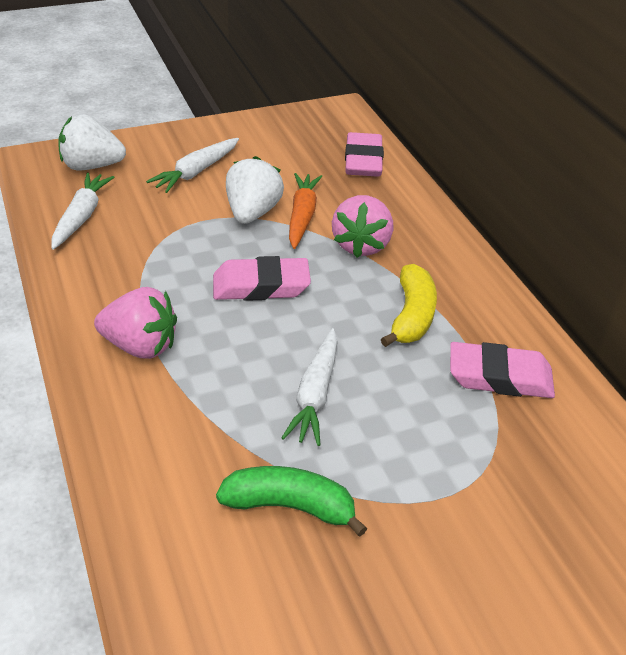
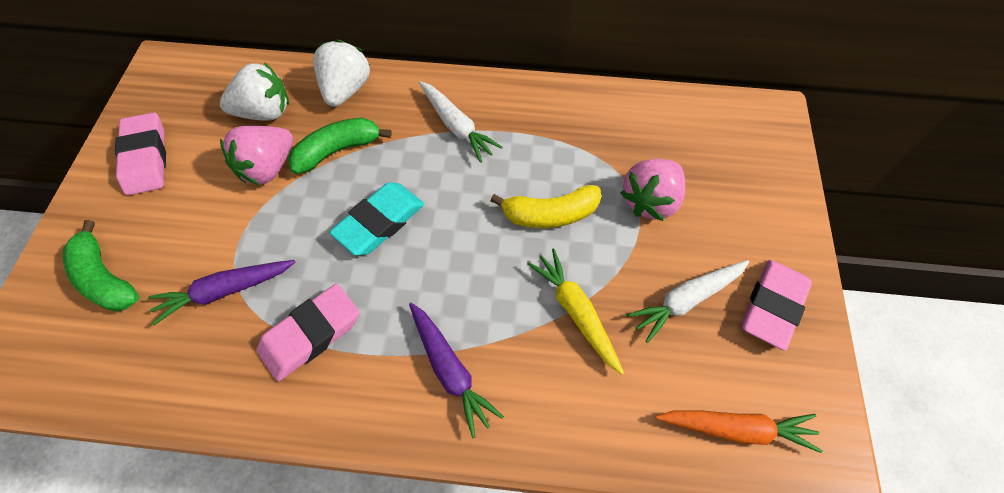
green banana: [216,466,367,537] = 1 -> [63,220,139,311] [288,118,392,174] = 2
purple carrot: none = 0 -> [148,260,295,326] [409,303,504,438] = 2
turquoise eraser: none = 0 -> [329,183,424,255] = 1
white carrot: [51,173,114,250] [146,138,239,193] [282,328,338,446] = 3 -> [419,81,503,163] [627,260,749,343] = 2
yellow carrot: none = 0 -> [527,249,624,375] = 1

